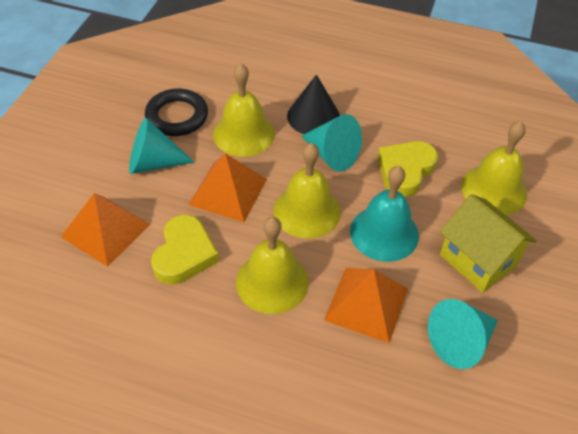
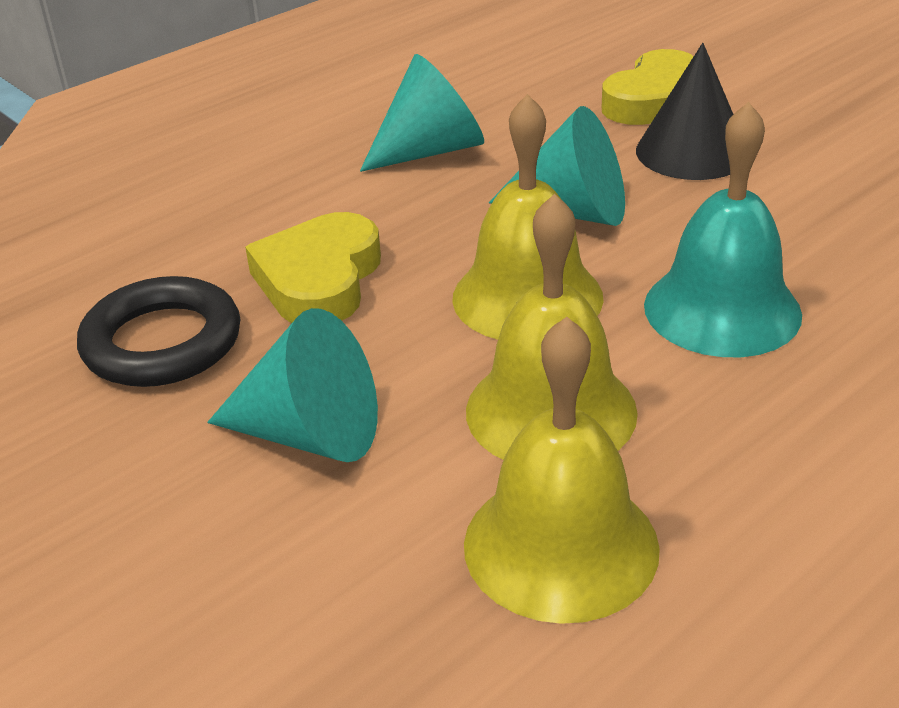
orange pyramid: [61,193,150,267] [188,153,267,222] [324,268,408,343] = 3 -> none = 0
yellow bell: [213,63,275,157] [236,217,309,314] [273,143,341,239] [461,121,527,215] = 4 -> [452,94,604,340] [464,317,660,624] [466,194,638,460] = 3
yellow house: [440,194,537,293] = 1 -> none = 0

